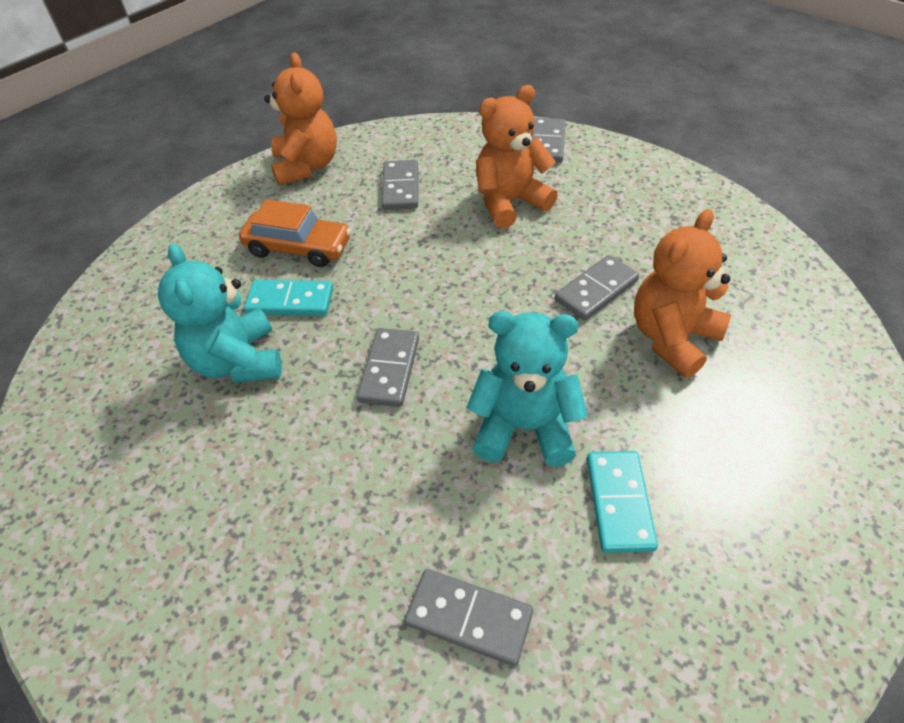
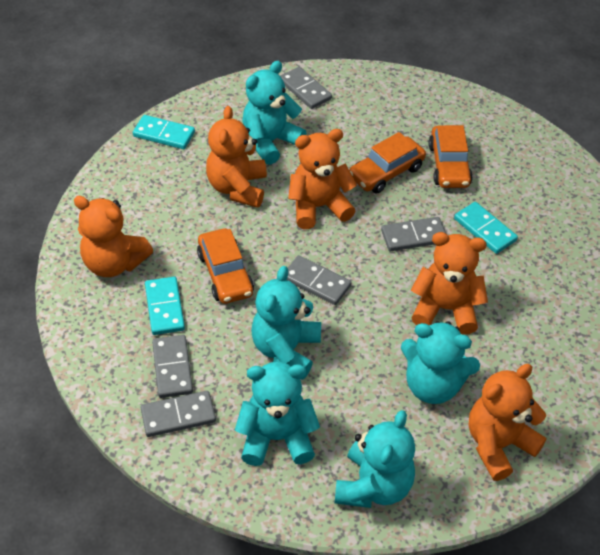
orange car: [239,199,351,267] = 1 -> [197,228,254,304] [349,132,426,193] [428,125,473,188] = 3
orange teddy bear: [264,52,337,185] [476,85,558,229] [634,209,731,378] = 3 -> [74,196,153,277] [206,106,267,208] [288,129,357,229] [411,232,488,335] [469,364,547,481] = 5
turquoise domino: [244,280,333,316] [587,451,658,553] = 2 -> [133,115,195,149] [145,277,185,335] [454,202,518,254] = 3
turquoise teddy bear: [158,243,282,383] [467,311,588,467] = 2 -> [235,362,320,466] [242,61,306,165] [251,266,321,380] [335,410,415,508] [401,321,480,404] = 5

